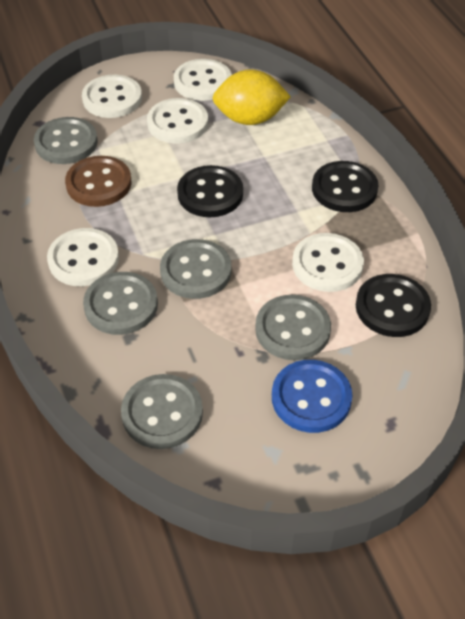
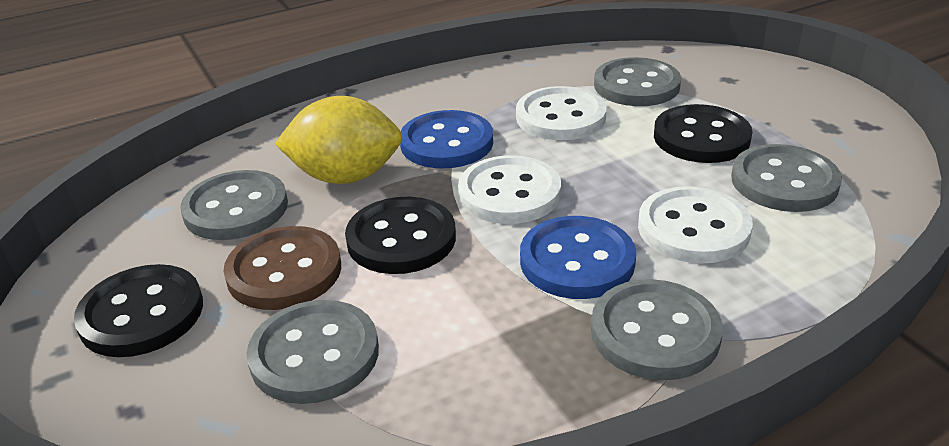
blue button: [272,360,352,433] = 1 -> [400,110,493,168] [520,216,636,299] = 2
white button: [47,228,119,286] [82,75,142,118] [147,98,208,143] [174,59,232,101] [292,233,364,292] = 5 -> [458,155,561,224] [516,86,607,140] [638,186,753,264] = 3

